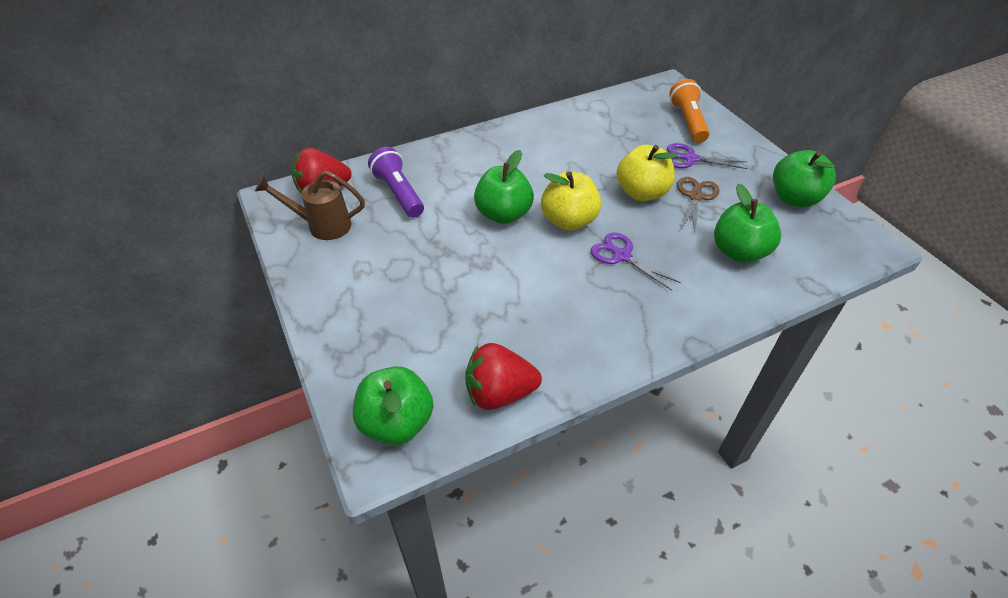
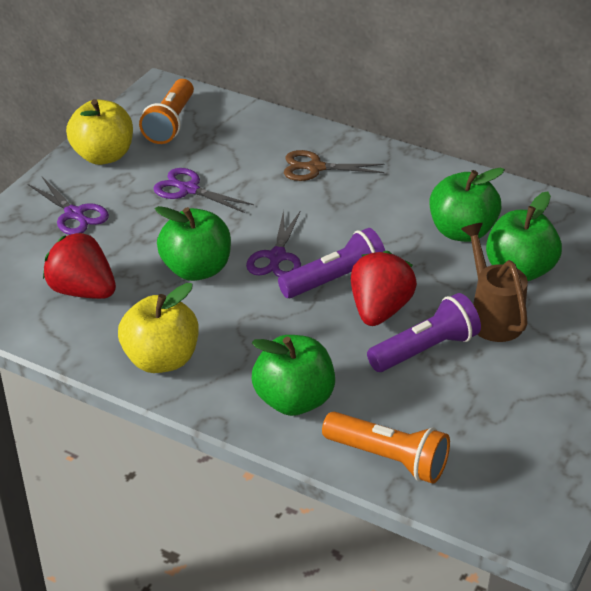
orange flashlight: [669,79,710,143] = 1 -> [139,79,194,144] [322,412,450,484] = 2
purple flashlight: [368,147,424,218] = 1 -> [278,228,385,298] [367,293,481,372] = 2
purple scissors: [590,233,681,291] [667,143,748,169] = 2 -> [28,177,109,235] [153,168,254,213] [246,210,301,277] = 3

